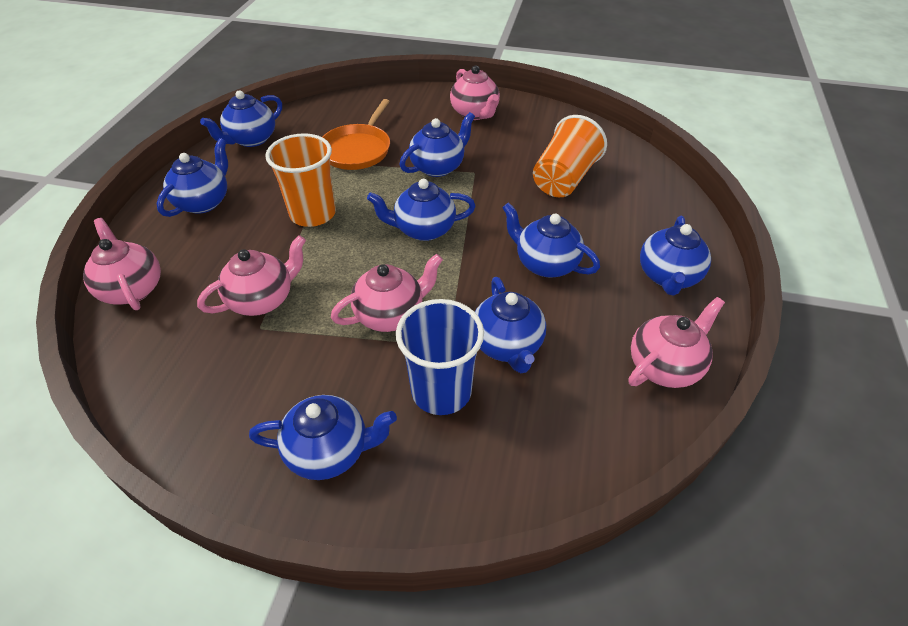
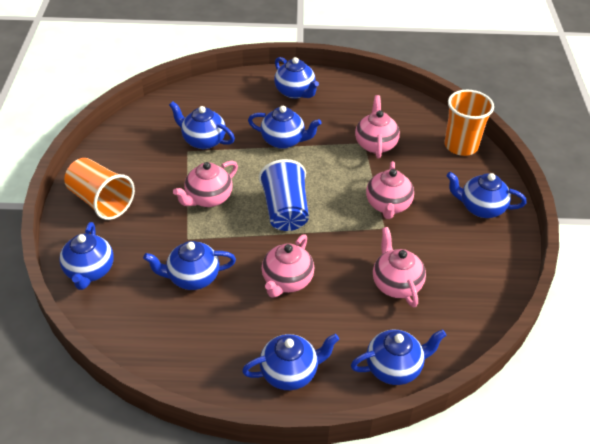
orange pan: [322,99,390,170] = 1 -> none = 0

